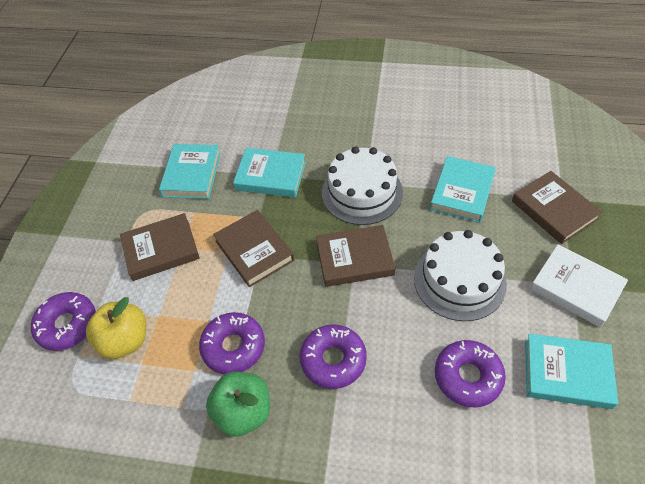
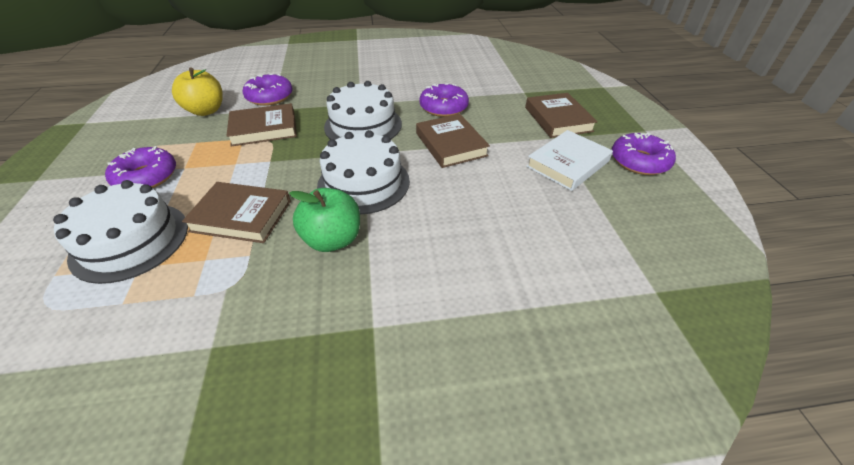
turquoise book: [159,144,221,199] [233,148,306,197] [430,156,496,223] [525,334,618,409] = 4 -> none = 0
white cake: [322,147,403,225] [414,230,507,321] = 2 -> [53,180,188,284] [317,130,410,214] [324,81,402,140] = 3

